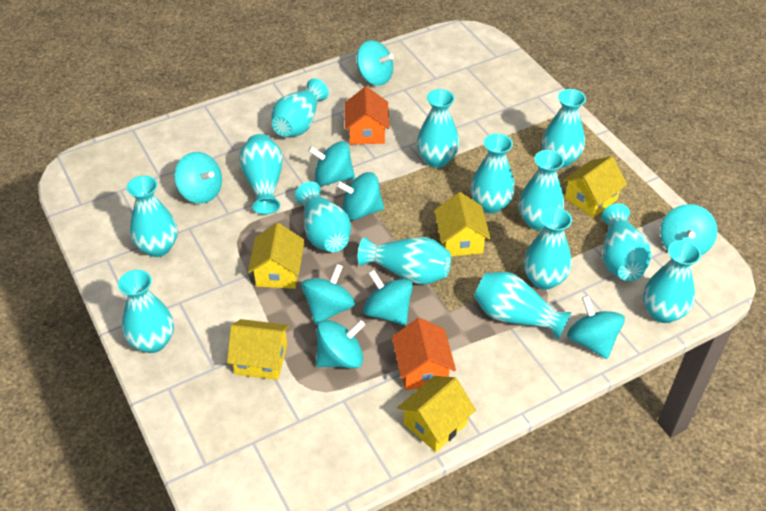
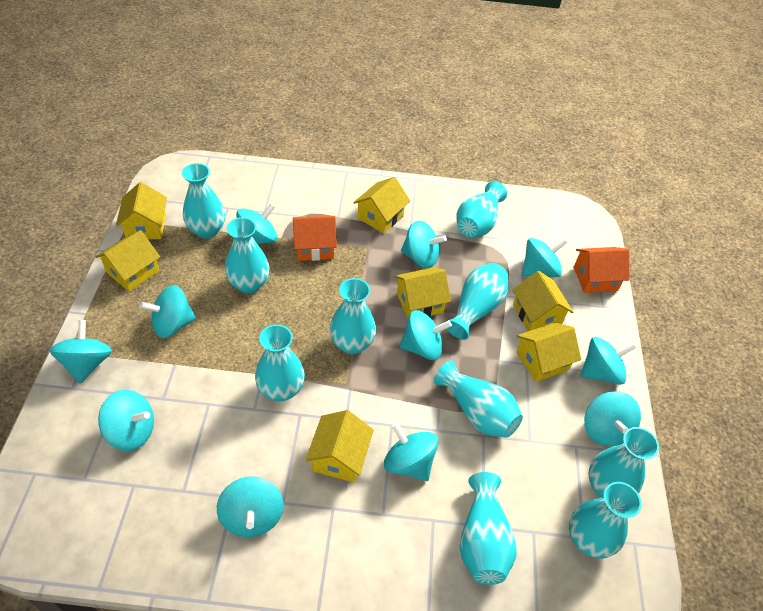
turquoise spinning top: [174,152,222,204] [301,264,355,325] [308,141,355,186] [316,320,365,368] [336,172,384,220] [357,40,394,86] [363,270,413,325] [567,296,625,359] [660,204,717,256] = 9 -> [49,320,112,384] [98,390,154,451] [140,285,196,338] [217,477,283,537] [236,204,277,244] [384,423,439,481] [400,310,452,360] [401,221,447,268] [522,238,567,277] [581,337,636,385] [584,392,641,446] = 11
turquoise vase: [118,270,174,353] [127,176,178,257] [239,134,283,214] [272,78,329,137] [295,181,351,252] [358,237,451,284] [417,89,459,168] [470,133,515,214] [474,272,572,339] [519,150,564,230] [523,207,572,290] [542,89,586,168] [602,204,651,281] [643,240,701,323] = 14 -> [182,163,225,239] [225,217,270,294] [255,324,305,401] [330,278,376,354] [434,360,523,438] [447,263,508,340] [457,181,507,237] [460,472,517,585] [569,482,642,559] [588,427,659,498] = 10
yellow house: [227,319,289,380] [248,223,305,289] [397,376,476,452] [434,192,491,256] [562,156,627,218] = 5 -> [95,230,160,292] [116,182,167,239] [305,410,374,483] [353,177,410,234] [394,267,451,318] [513,271,573,331] [516,322,581,382] = 7

